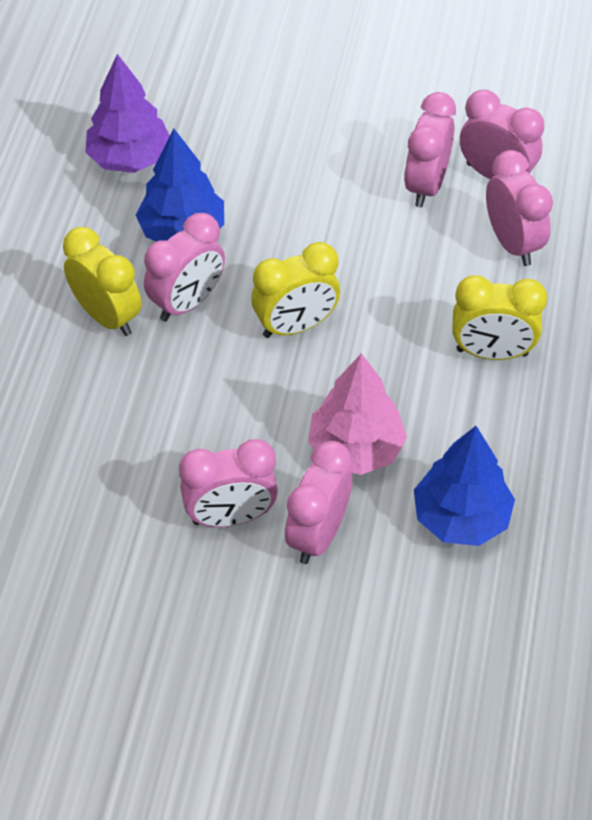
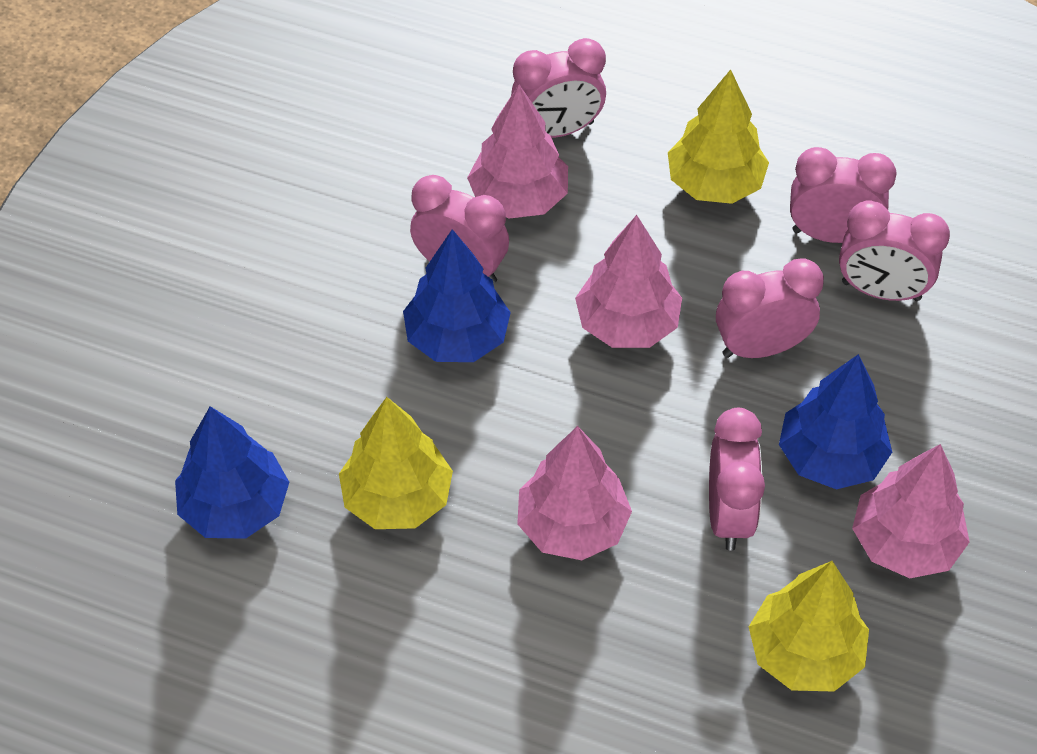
blue tree: [136,129,224,242] [414,426,515,546] = 2 -> [175,406,289,539] [403,229,511,362] [779,354,892,489] = 3
pink tree: [308,353,407,475] = 1 -> [467,85,568,219] [517,426,632,560] [575,215,682,348] [852,444,970,578] = 4
purple tree: [85,54,170,173] = 1 -> none = 0
yellow clock: [63,227,142,336] [251,242,340,338] [452,275,547,360] = 3 -> none = 0
yellow tree: none = 0 -> [339,397,453,529] [668,69,769,204] [749,561,869,692] = 3

